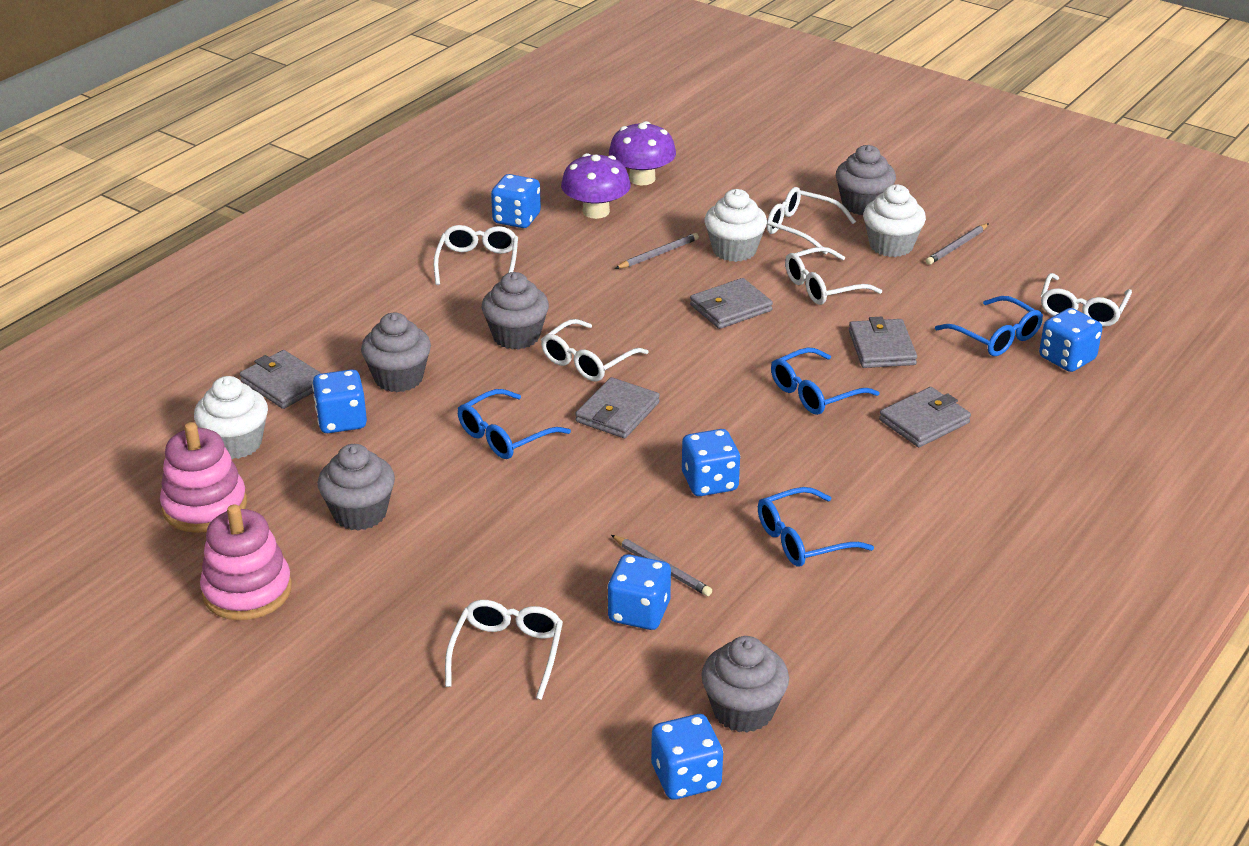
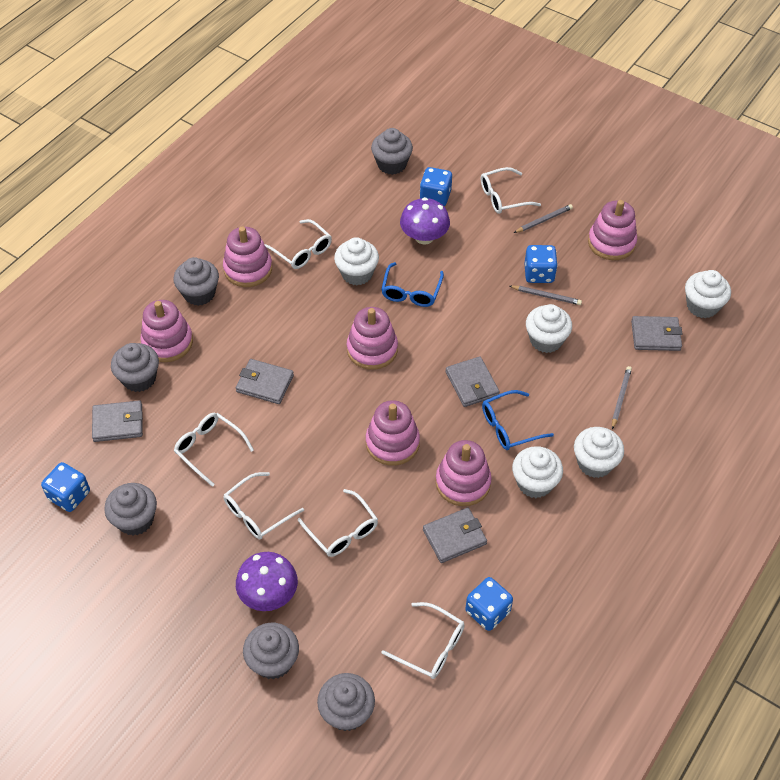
blue dice: [312,369,367,433] [491,174,541,228] [607,554,671,630] [651,714,723,800] [682,429,740,496] [1039,308,1102,372] = 6 -> [41,462,90,512] [420,167,452,206] [465,577,513,631] [525,245,558,283] = 4
blue glasses: [458,389,571,459] [758,487,874,567] [771,347,879,415] [935,296,1043,356] = 4 -> [381,262,444,307] [482,390,554,450] = 2
grey cupcake: [318,444,395,531] [361,313,431,392] [482,272,549,350] [701,636,789,733] [836,145,896,215] = 5 -> [104,483,157,536] [111,343,159,392] [173,257,219,306] [243,623,299,679] [317,673,375,731] [371,128,413,175] = 6
pink stacking toy: [160,422,247,533] [200,504,292,620] = 2 -> [140,300,193,362] [223,226,272,287] [347,307,398,370] [366,400,420,466] [436,440,492,506] [588,200,637,260] = 6
white cupcake: [194,376,268,459] [705,189,767,262] [863,184,926,257] = 3 -> [334,237,379,285] [512,446,563,498] [526,304,572,353] [574,427,624,478] [685,270,731,318] = 5

